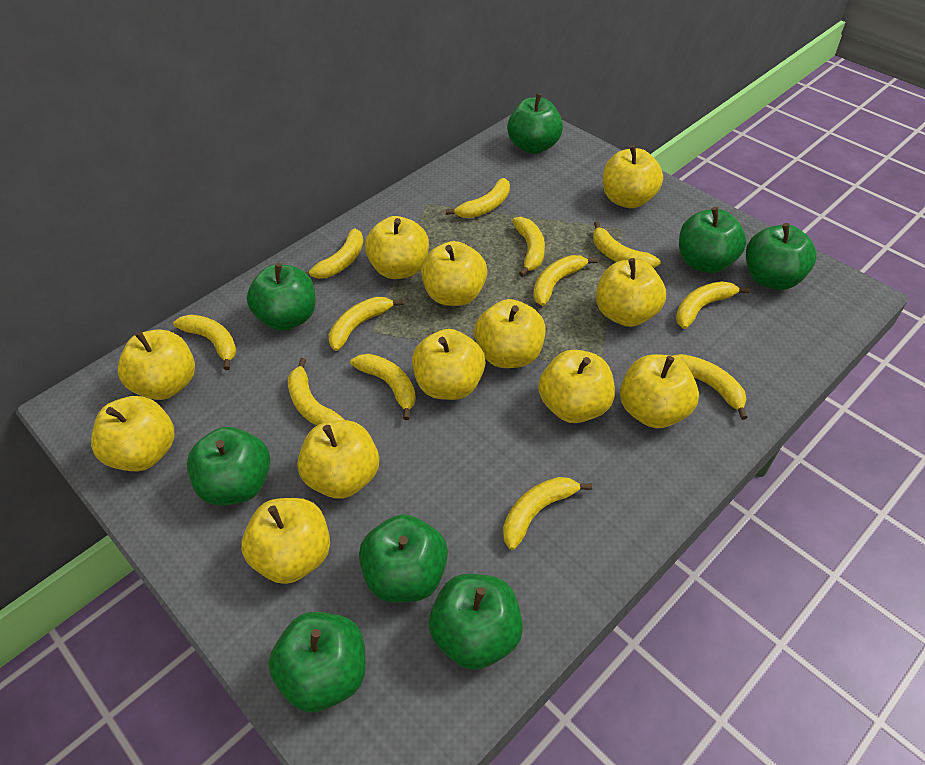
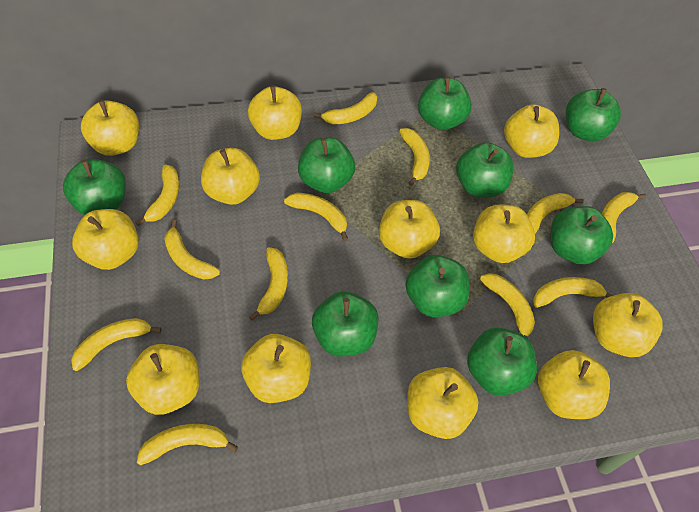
green apple: [187,427,270,505] [247,263,316,330] [268,612,366,712] [359,514,448,603] [429,574,523,670] [507,93,563,154] [679,207,746,273] [746,223,816,290] = 8 -> [63,159,126,215] [298,137,355,193] [312,291,378,357] [405,255,470,317] [418,76,472,130] [456,142,514,197] [467,328,537,396] [551,206,613,265] [566,88,621,141] = 9

